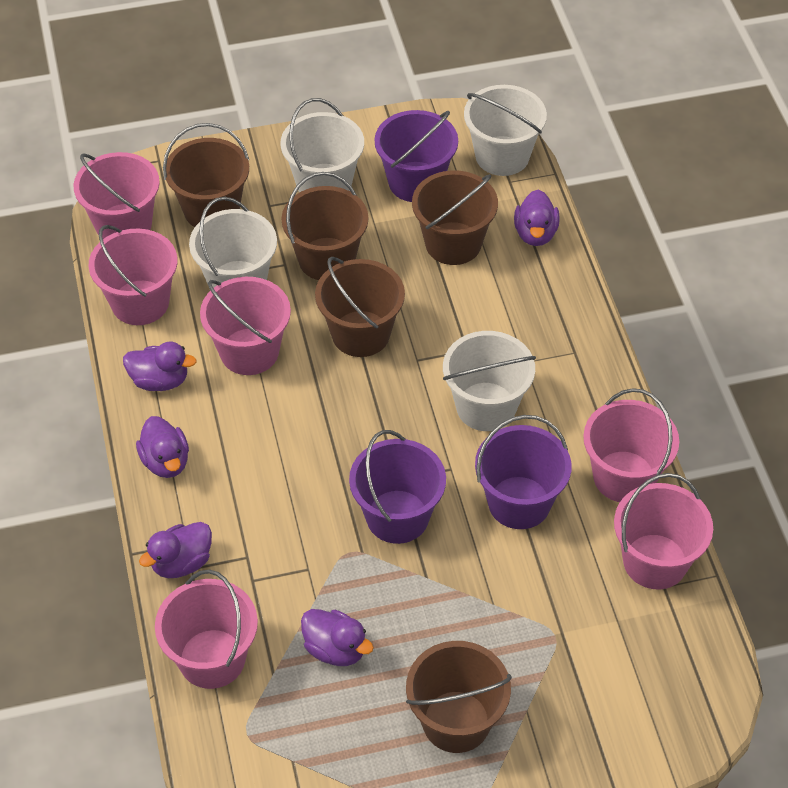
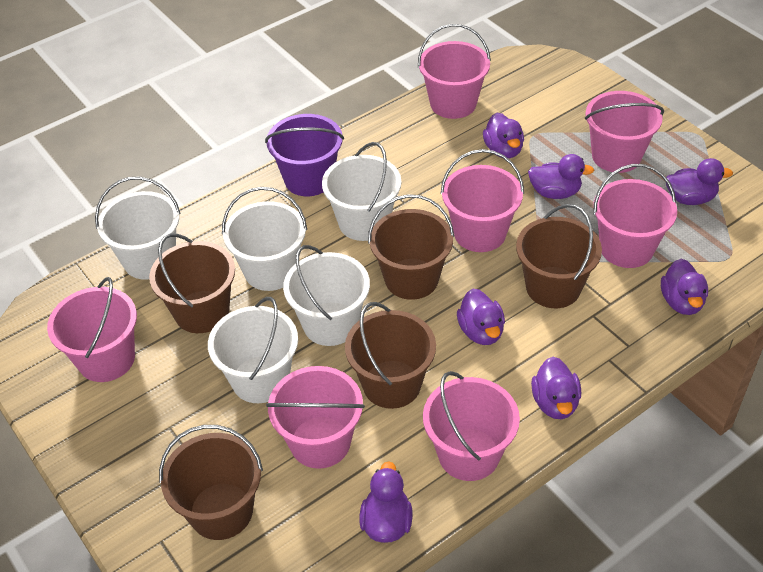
pink bucket: [74,152,160,239] [89,225,178,325] [155,570,258,689] [200,277,291,375] [583,388,679,502] [614,473,713,589] = 6 -> [47,277,137,382] [266,366,365,469] [418,24,491,119] [423,371,520,481] [441,149,524,252] [585,91,664,173] [593,164,677,268] = 7
purple bucket: [349,430,446,544] [375,110,458,202] [475,415,572,529] = 3 -> [265,114,344,196] = 1
purple duck: [123,342,197,391] [136,416,189,478] [139,522,212,578] [301,609,374,666] [514,190,560,246] = 5 -> [359,461,413,543] [457,289,505,345] [483,113,524,159] [528,154,594,199] [531,357,581,419] [661,259,708,315] [666,158,733,205] = 7
white bucket: [189,197,277,291] [280,98,364,193] [443,331,536,431] [464,85,547,176] = 4 -> [95,177,181,280] [208,297,298,403] [222,187,307,291] [283,245,370,346] [322,142,401,241] = 5

